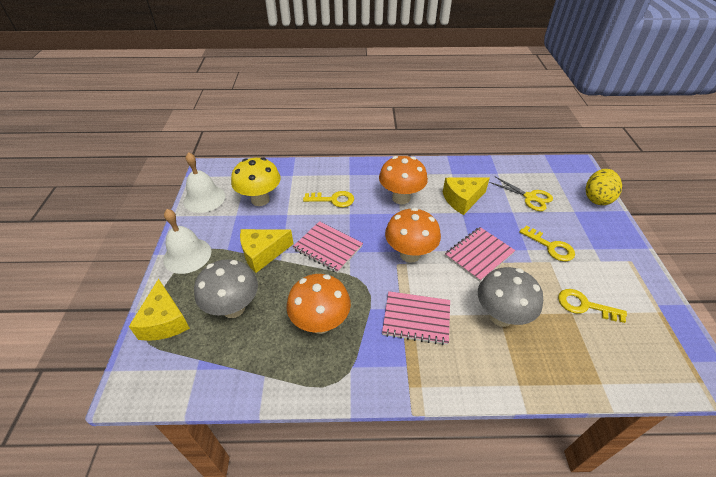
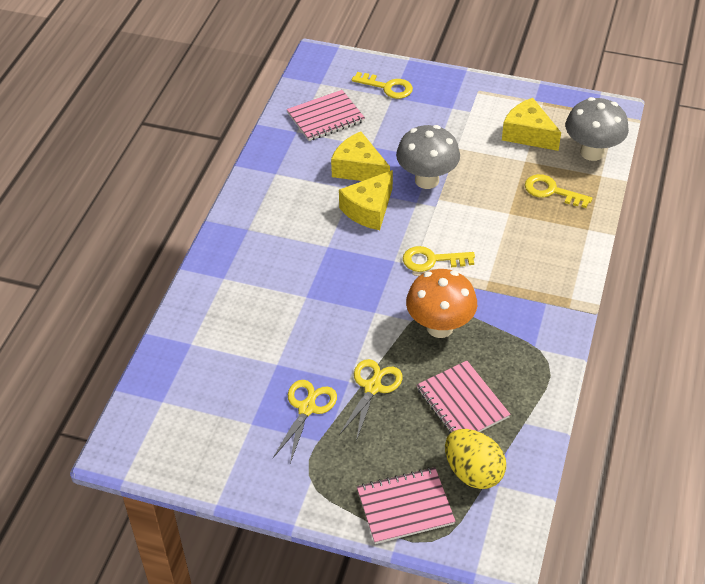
orange mushroom: [286,274,351,334] [379,156,428,204] [385,208,441,263] = 3 -> [406,269,477,338] = 1
white bell: [163,209,211,274] [183,152,225,213] = 2 -> none = 0
yellow mushroom: [231,158,281,206] = 1 -> none = 0
yellow scissors: [489,176,553,211] = 1 -> [273,380,337,463] [339,359,403,441] = 2

